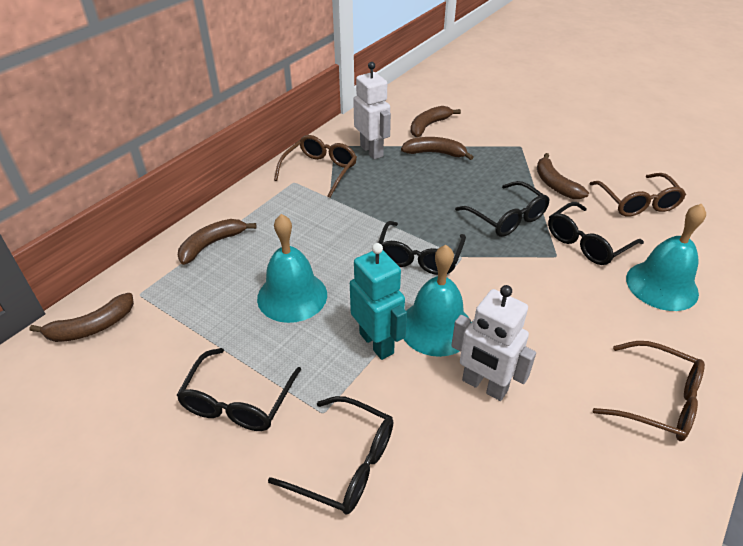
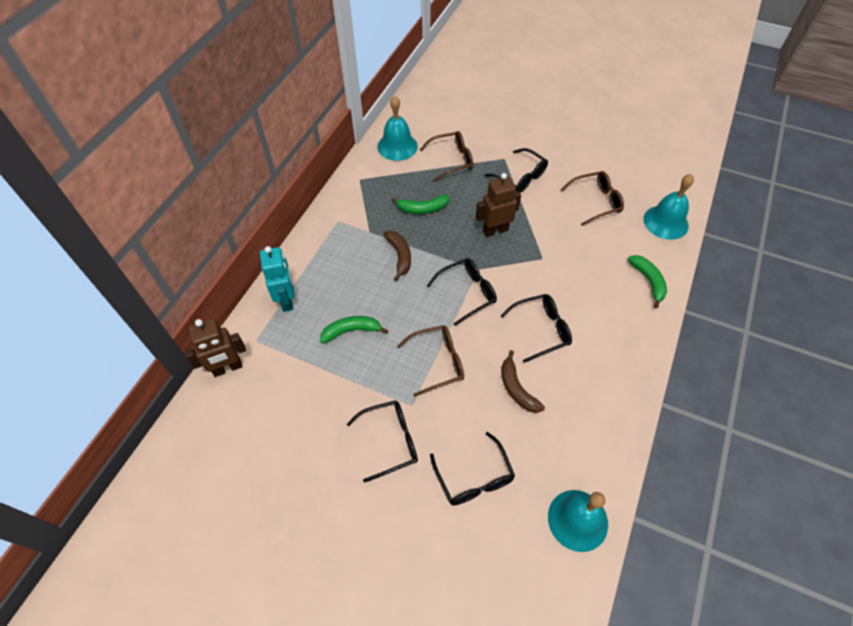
brown banana: [29,293,134,342] [178,219,256,265] [401,137,474,160] [411,106,461,137] [537,153,589,199] = 5 -> [384,231,411,281] [501,350,545,413] = 2
brown robot: none = 0 -> [185,318,246,377] [476,173,521,237] = 2
green banana: none = 0 -> [320,316,388,343] [391,195,449,214] [628,255,667,308] = 3
white robot: [353,62,391,159] [451,285,536,401] = 2 -> none = 0

